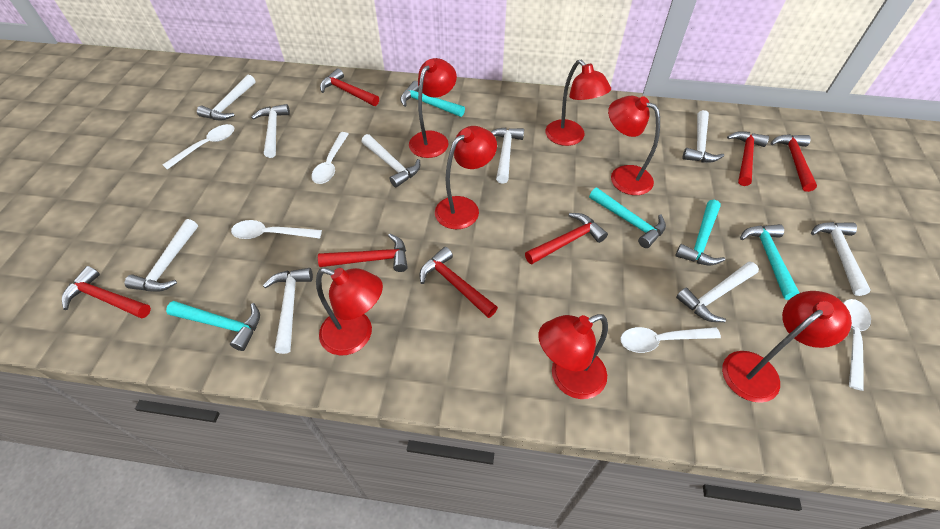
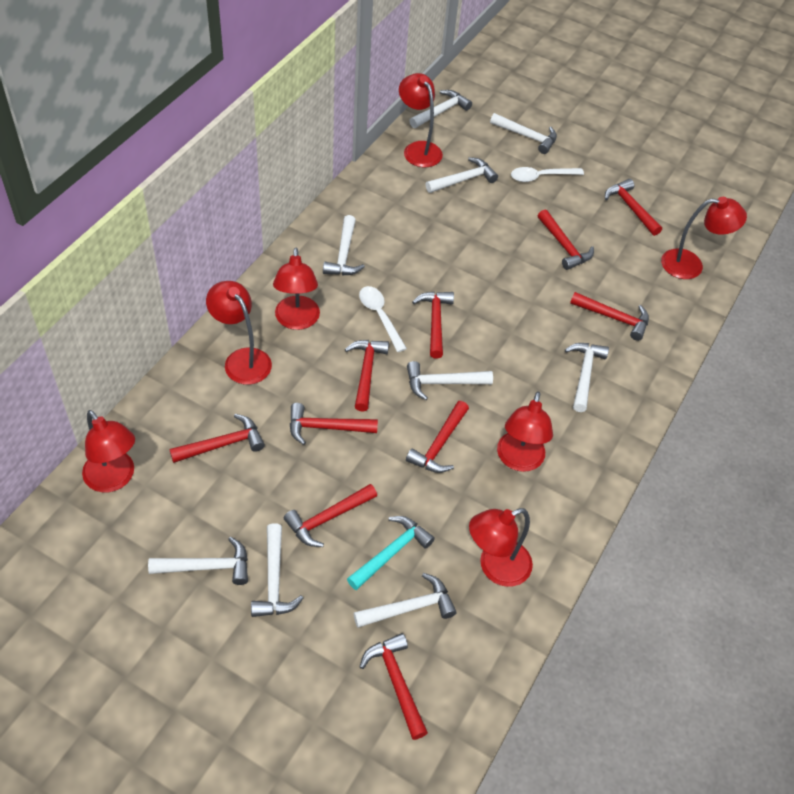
red hammer: [62,266,151,318] [318,234,407,272] [320,69,379,106] [419,247,498,318] [525,213,608,264] [727,131,769,186] [770,134,817,192] = 7 -> [169,414,265,463] [284,484,377,547] [290,403,378,445] [345,340,389,412] [360,633,428,740] [406,401,469,473] [412,292,454,359] [538,210,594,270] [570,292,649,341] [605,179,662,236] = 10
turquoise hammer: [166,301,260,351] [400,81,465,117] [589,188,666,248] [675,200,725,265] [740,224,800,300] = 5 -> [347,516,435,590] = 1
white spoon: [162,124,234,170] [231,220,322,239] [311,132,349,184] [620,327,721,353] [843,299,871,391] = 5 -> [359,286,407,352] [511,167,584,182] = 2

